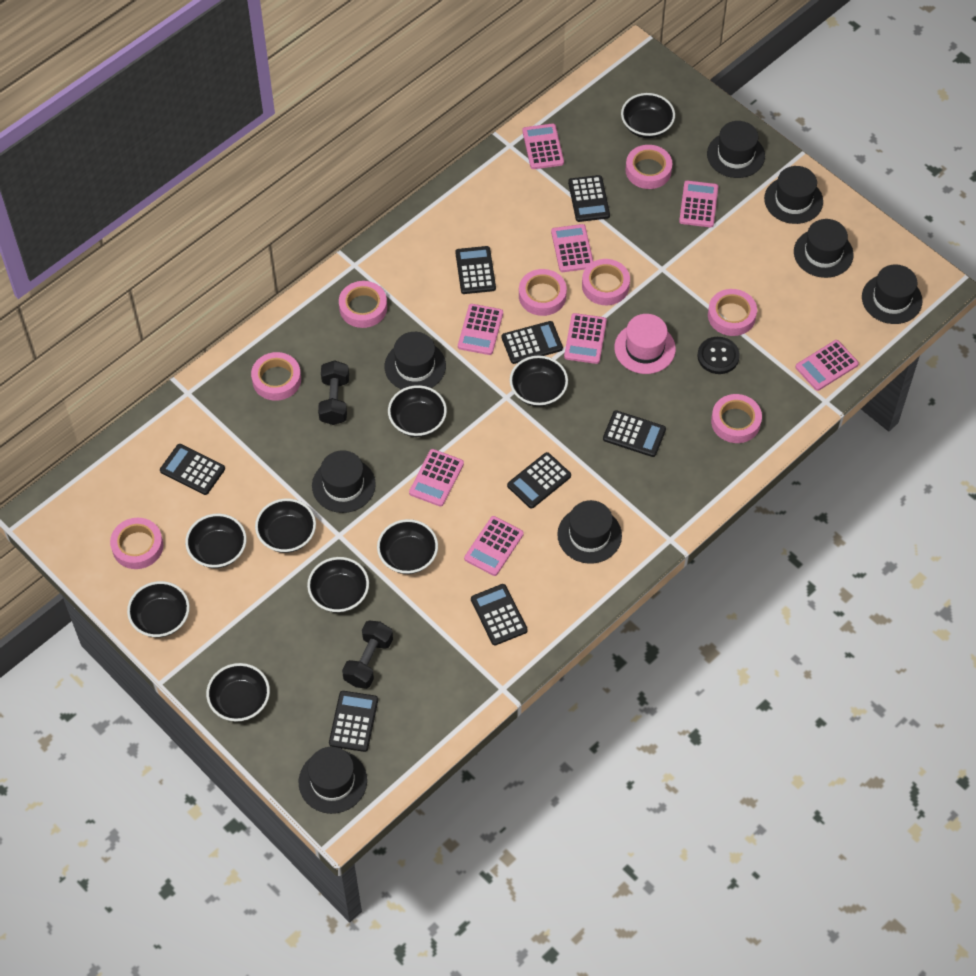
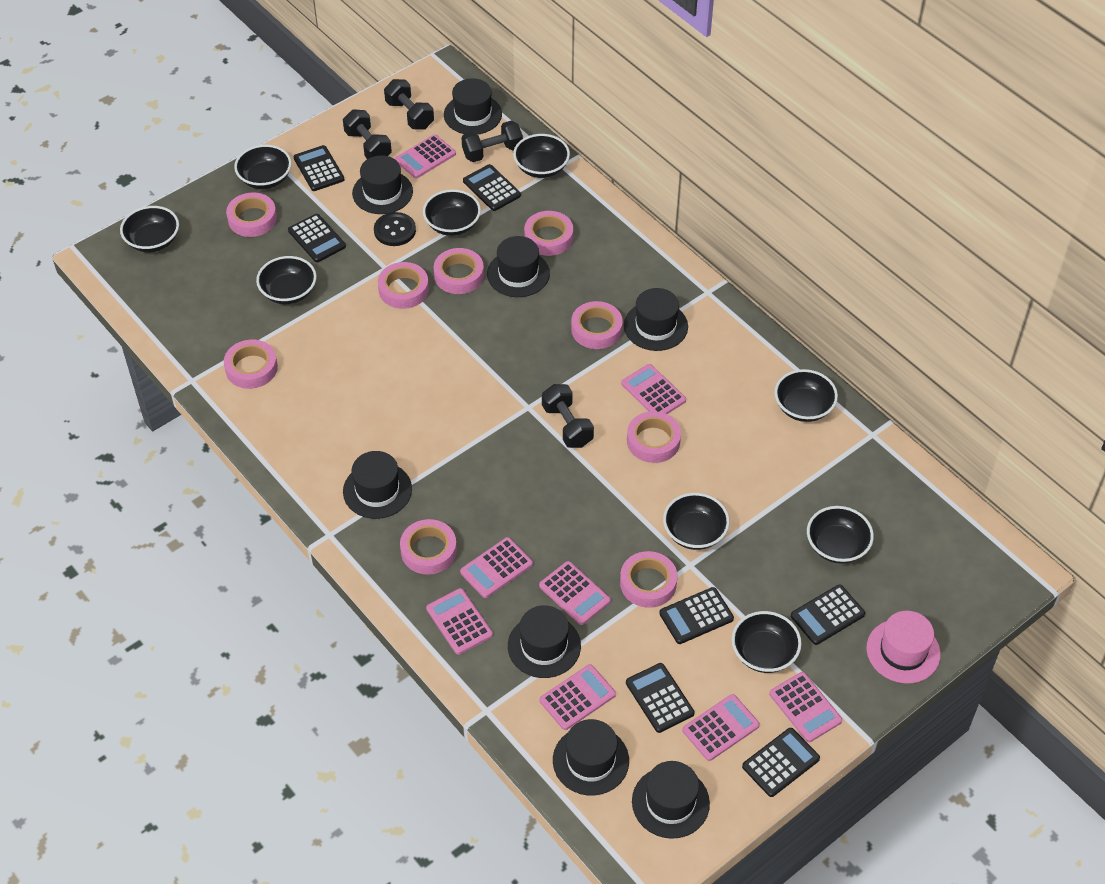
black calculator: [160,444,225,495] [329,691,378,752] [455,246,496,294] [471,584,528,645] [502,321,563,364] [507,452,571,509] [568,175,610,222] [603,410,666,457] = 8 -> [288,214,346,262] [293,145,344,191] [463,164,521,211] [626,663,695,733] [659,587,734,644] [742,728,820,797] [791,585,865,645] = 7
black dumbbell: [318,360,349,425] [342,620,393,689] = 2 -> [343,109,392,159] [384,79,434,130] [461,121,523,162] [542,384,594,448] = 4
pink tape: [110,518,163,569] [251,352,301,401] [339,281,387,328] [519,269,567,316] [582,259,630,305] [625,145,672,189] [708,289,757,336] [711,394,762,443] = 8 -> [224,340,278,389] [226,192,277,237] [378,262,429,309] [400,519,457,575] [434,248,484,294] [524,211,573,256] [571,301,623,349] [620,551,677,608] [627,411,681,463] = 9

